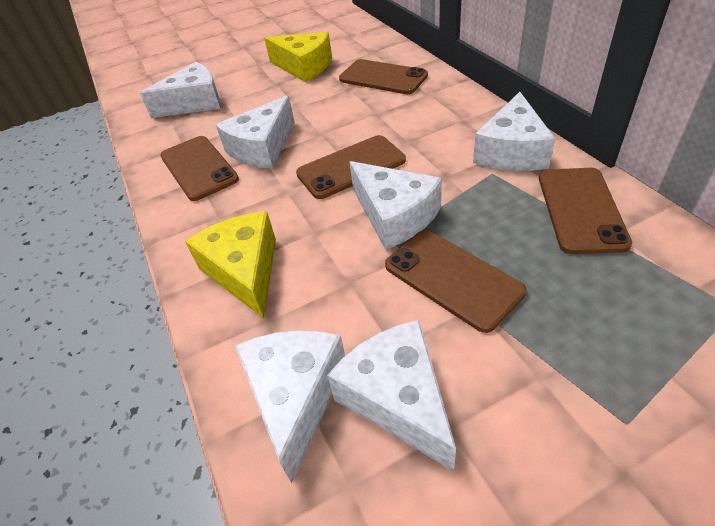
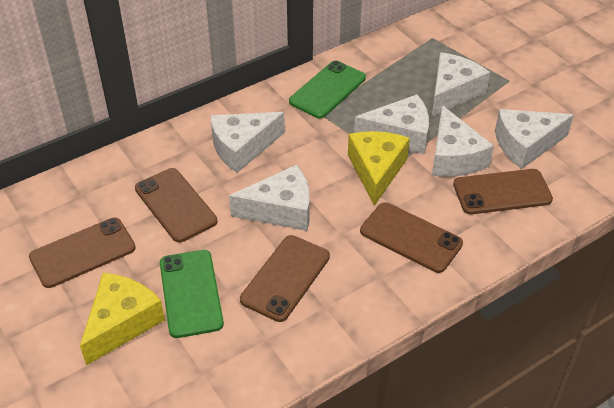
green phone: none = 0 -> [160,250,224,338] [289,61,366,119] = 2

